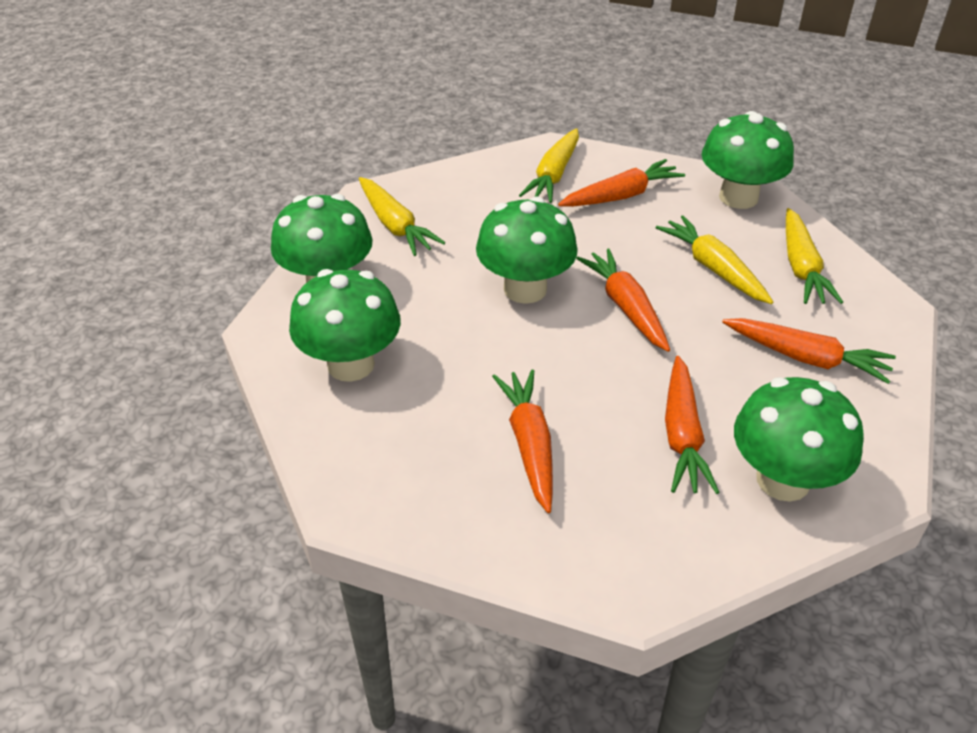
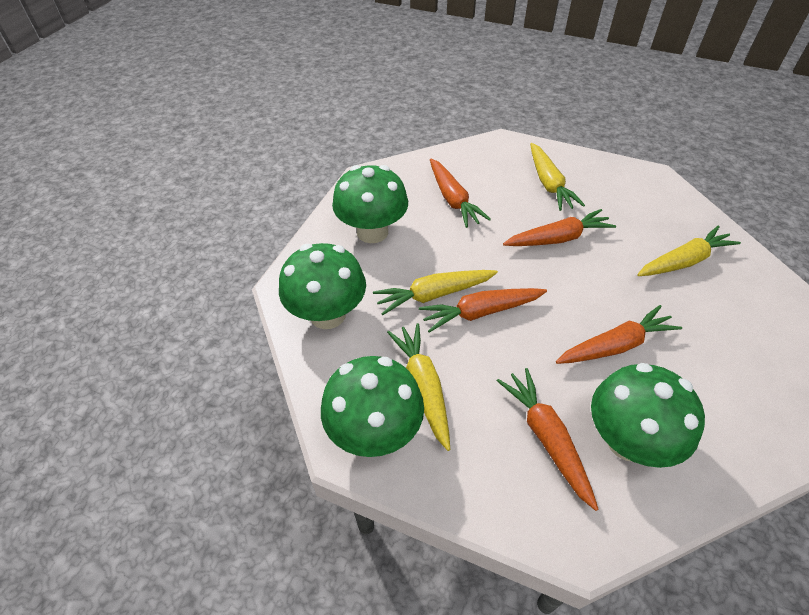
green mushroom: [271,194,373,283] [289,269,401,382] [476,197,578,304] [702,111,794,209] [734,377,864,502] = 5 -> [279,243,366,329] [321,356,424,457] [332,165,408,243] [591,363,705,468] = 4

